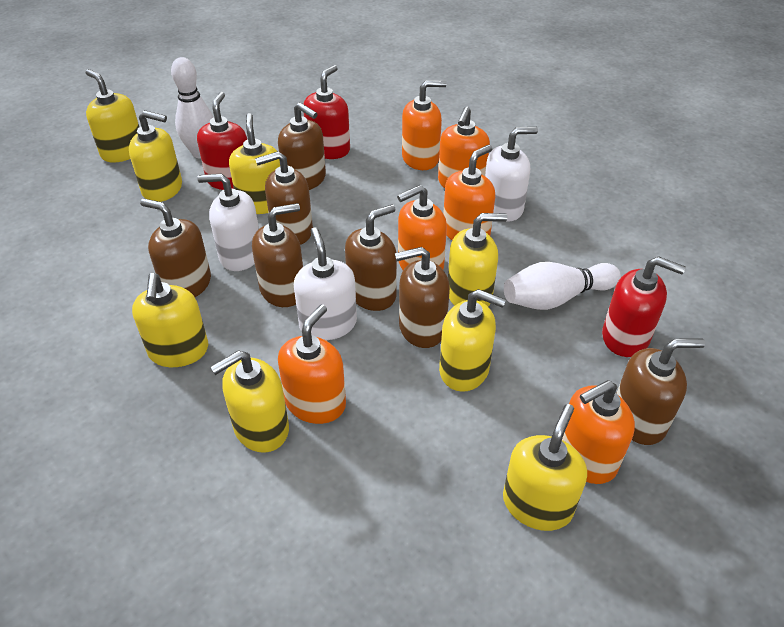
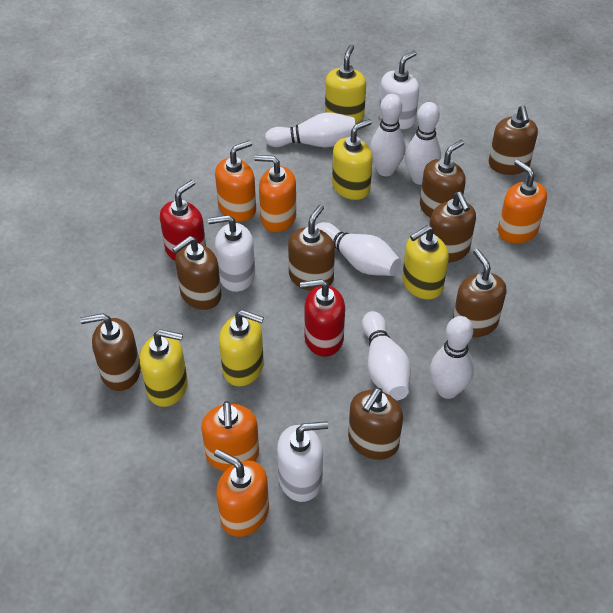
brown soap dispenser: [140,198,211,297] [252,203,303,307] [255,151,313,245] [278,102,326,190] [345,204,397,311] [395,247,450,348] [616,338,705,445] = 7 -> [80,313,141,391] [172,236,221,310] [288,204,335,291] [348,388,403,460] [420,140,466,218] [429,192,476,263] [453,249,506,337] [489,105,538,175] = 8
orange soap dispenser: [278,304,346,424] [397,185,447,270] [402,80,447,170] [438,107,490,188] [443,145,495,240] [562,380,635,484] = 6 -> [201,401,259,471] [214,449,269,537] [215,140,256,222] [254,155,296,232] [498,160,547,244] = 5
red soap dispenser: [197,92,247,190] [304,65,350,159] [602,256,686,357] = 3 -> [160,180,206,261] [300,279,345,357] = 2
white bowling pin: [171,57,214,158] [504,262,621,310] = 2 -> [265,112,355,147] [315,222,401,276] [362,311,411,401] [370,94,405,176] [405,102,441,185] [430,316,474,399] = 6
yellow soap dispenser: [86,69,139,163] [129,110,182,202] [132,273,208,367] [210,350,289,453] [229,113,280,214] [439,289,506,392] [448,213,507,307] [503,404,587,531] = 8 -> [140,329,188,407] [219,310,264,386] [325,44,366,123] [332,119,373,200] [402,225,449,300] = 5

